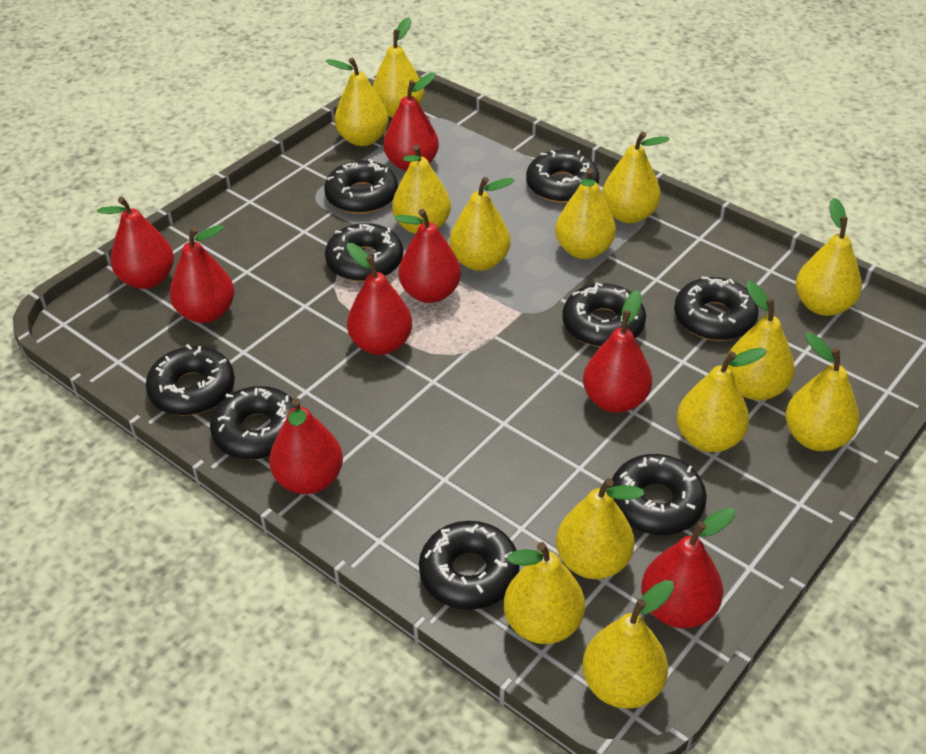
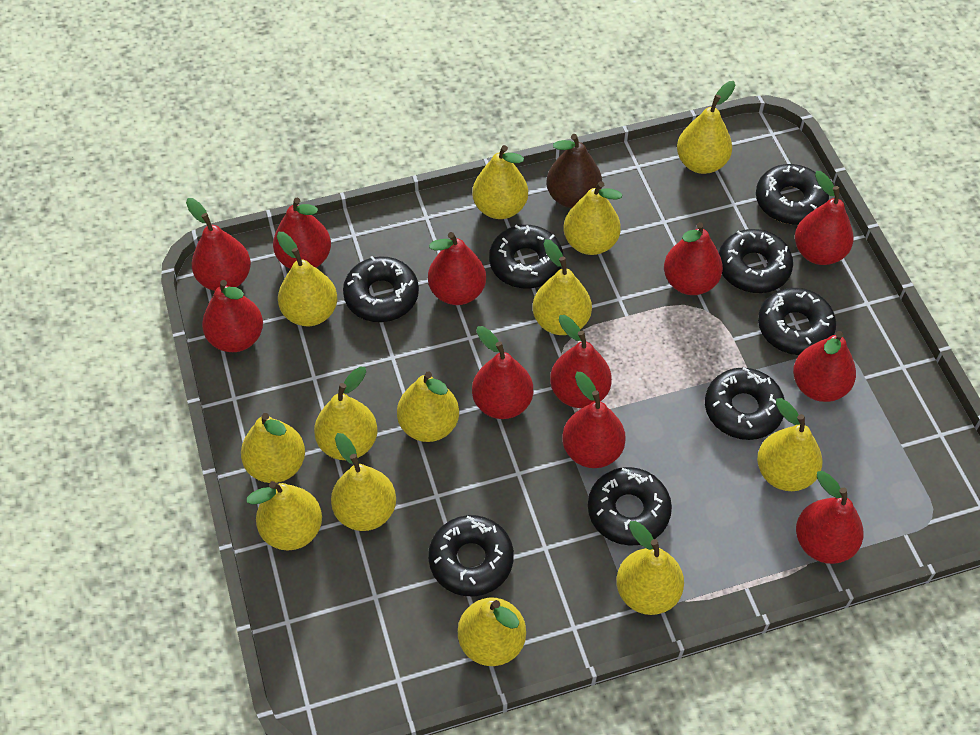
black donut: [146,344,235,416] [210,386,295,460] [324,159,398,214] [325,223,403,282] [419,521,520,610] [526,150,599,203] [562,283,646,347] [610,454,707,535] [674,276,759,341] = 9 -> [343,256,419,322] [428,515,514,596] [489,225,563,288] [588,467,672,546] [705,367,785,440] [719,229,793,293] [756,164,829,224] [758,288,836,355] = 8
brown pear: none = 0 -> [546,134,602,208] = 1
red pear: [97,197,174,289] [170,225,234,323] [269,398,343,494] [346,243,412,355] [383,72,439,171] [395,209,461,303] [583,290,652,413] [641,508,735,628] = 8 -> [186,198,251,291] [202,280,263,352] [273,197,331,269] [428,232,486,305] [472,326,533,419] [550,315,612,408] [562,372,626,468] [664,222,723,295] [793,331,856,402] [795,171,854,265] [796,471,864,564] = 11

